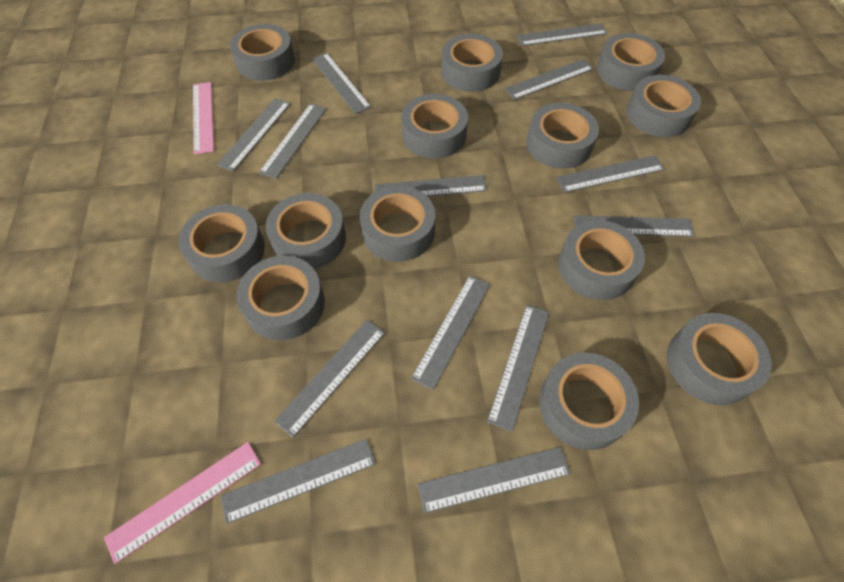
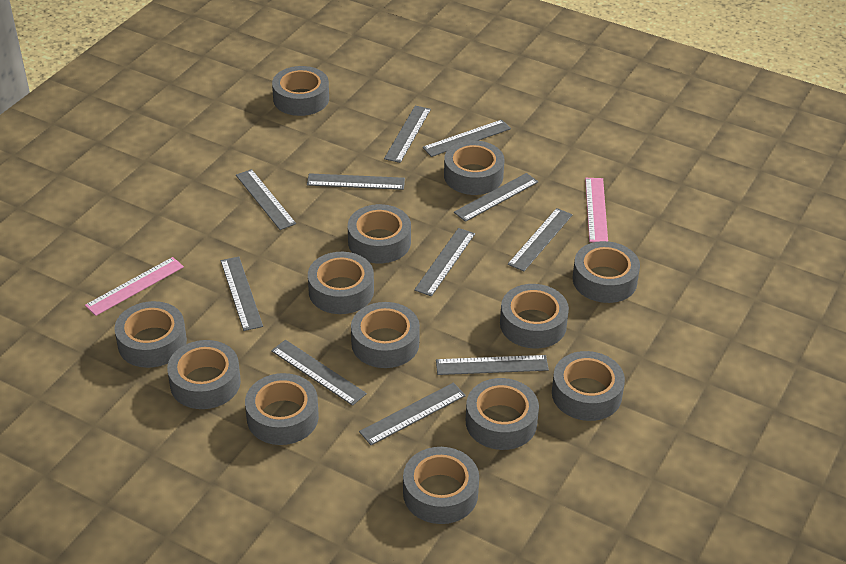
grey ruler: [217,98,291,172] [221,438,376,524] [259,103,327,179] [274,320,385,438] [311,53,371,114] [374,175,487,197] [411,275,490,390] [417,447,571,513] [487,305,549,432] [504,59,594,100] [517,24,608,46] [556,155,665,193] [573,215,695,237] = 13 -> [220,256,263,331] [236,169,296,230] [271,340,367,406] [307,173,405,190] [359,383,466,445] [384,106,431,163] [414,228,475,297] [423,120,511,157] [436,355,549,375] [454,173,538,222] [508,208,573,271] = 11

